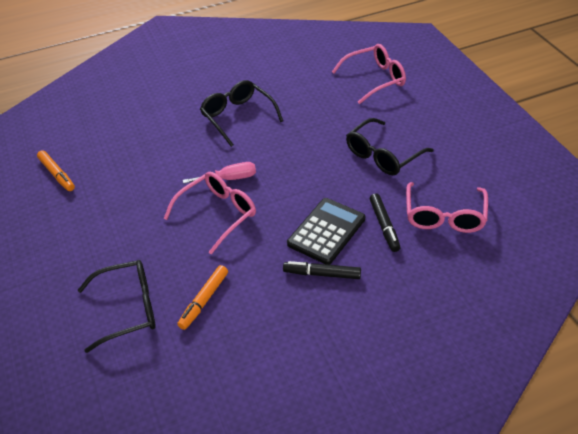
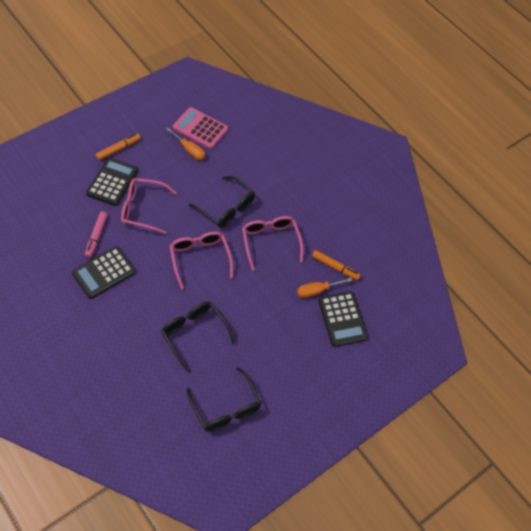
black calculator: [287,198,365,265] = 1 -> [72,246,136,299] [86,157,138,206] [318,291,368,347] = 3
black marker: [283,261,361,279] [370,193,400,252] = 2 -> none = 0
orange screwdriver: none = 0 -> [166,128,205,160] [297,278,352,298] = 2
pink calculator: none = 0 -> [173,107,228,149] = 1
pink marker: none = 0 -> [85,211,107,258] = 1
pink screwdriver: [183,162,256,184] = 1 -> none = 0

